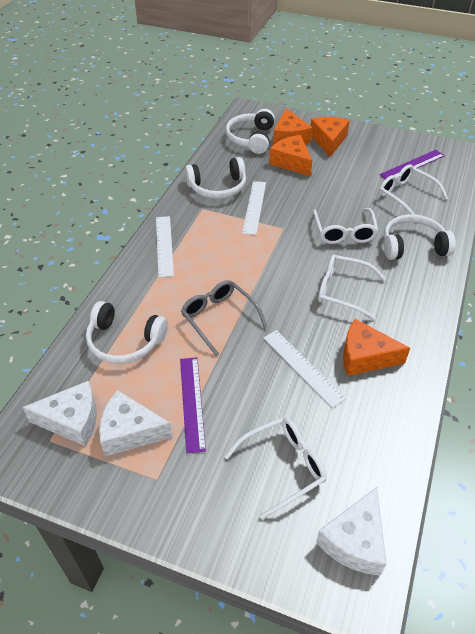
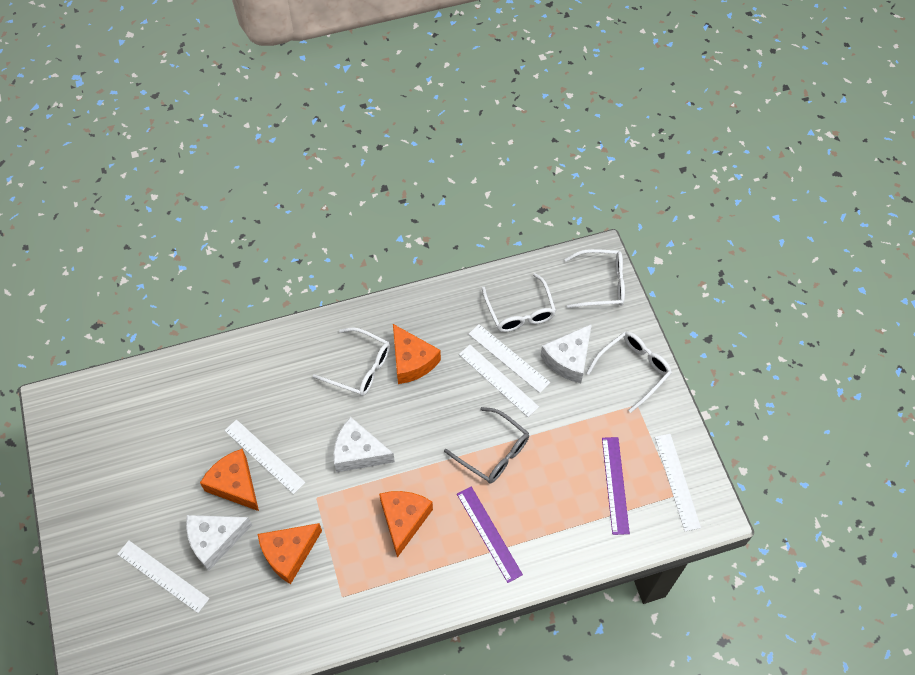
white headphones: [86,301,168,364] [185,157,246,199] [226,109,275,154] [384,214,456,260] = 4 -> none = 0
white ruler: [156,216,174,277] [242,181,266,235] [264,330,346,408] = 3 -> [117,541,210,613] [224,419,305,494] [459,345,539,417] [469,324,550,393] [655,434,701,531] = 5

